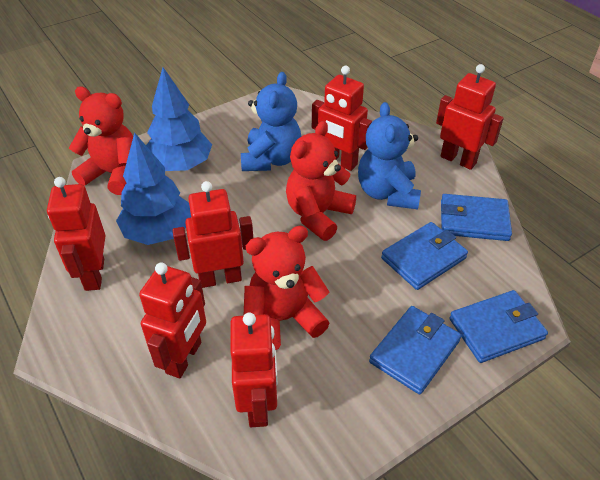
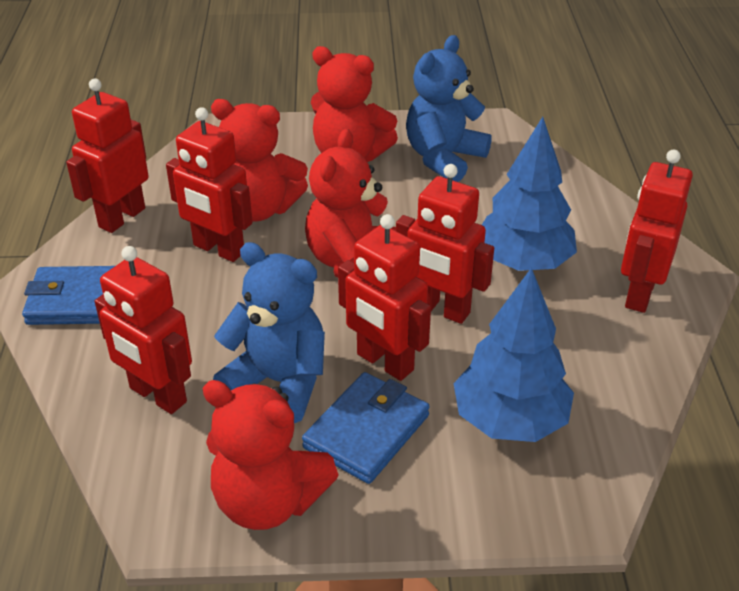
blue wallet: [369,306,461,394] [381,222,468,290] [441,194,512,241] [449,290,548,363] = 4 -> [22,266,115,325] [302,372,430,484] = 2
red teddy bear: [69,86,133,195] [243,226,329,350] [286,121,356,241] = 3 -> [202,380,338,530] [211,99,308,222] [305,129,396,278] [311,46,398,162] = 4

